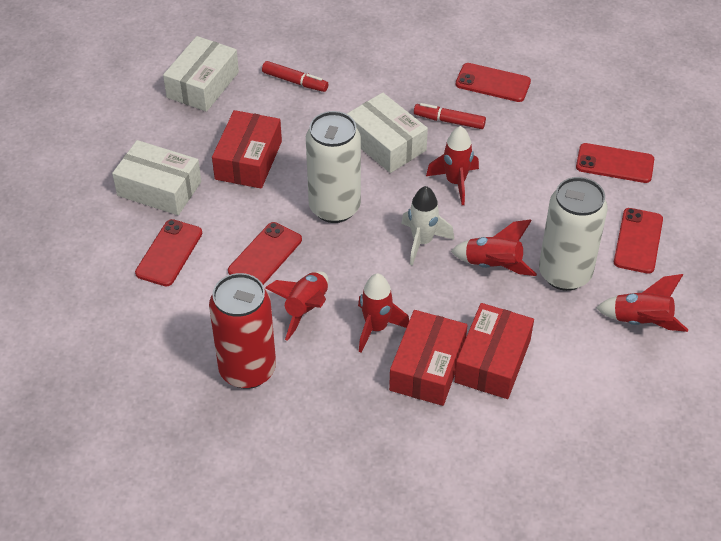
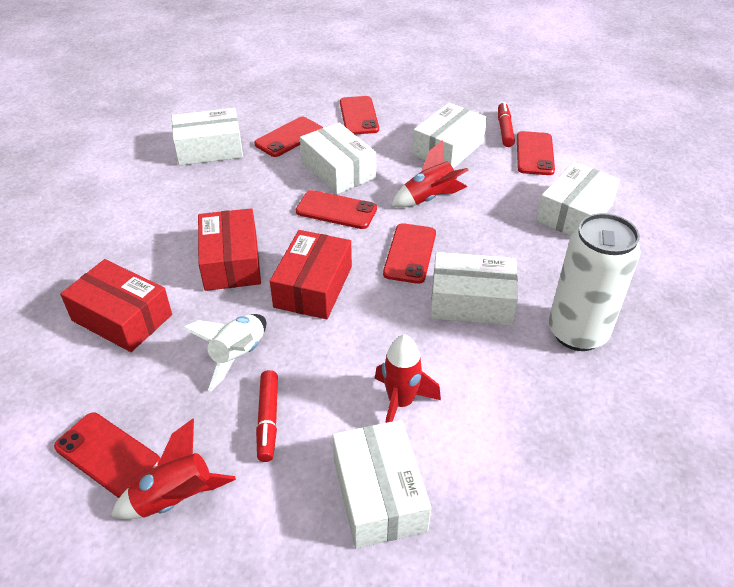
red can: [209,273,276,389] = 1 -> none = 0
red phone: [135,219,202,287] [228,222,302,285] [456,63,531,102] [576,143,654,183] [614,208,663,274] = 5 -> [54,413,160,498] [254,117,323,157] [296,190,377,229] [340,96,379,135] [383,223,436,284] [517,131,555,175] = 6
red rocket: [265,271,329,341] [358,273,409,353] [426,126,479,205] [451,219,537,276] [596,274,688,332] = 5 -> [111,419,236,520] [375,334,441,423] [391,140,469,208] = 3
white box: [112,140,201,215] [163,36,239,112] [347,92,428,173] = 3 -> [172,108,243,165] [300,122,376,194] [332,420,431,548] [412,103,487,169] [430,252,518,326] [536,162,620,236] = 6
white can: [306,111,361,223] [539,177,608,291] = 2 -> [549,213,640,351] = 1

